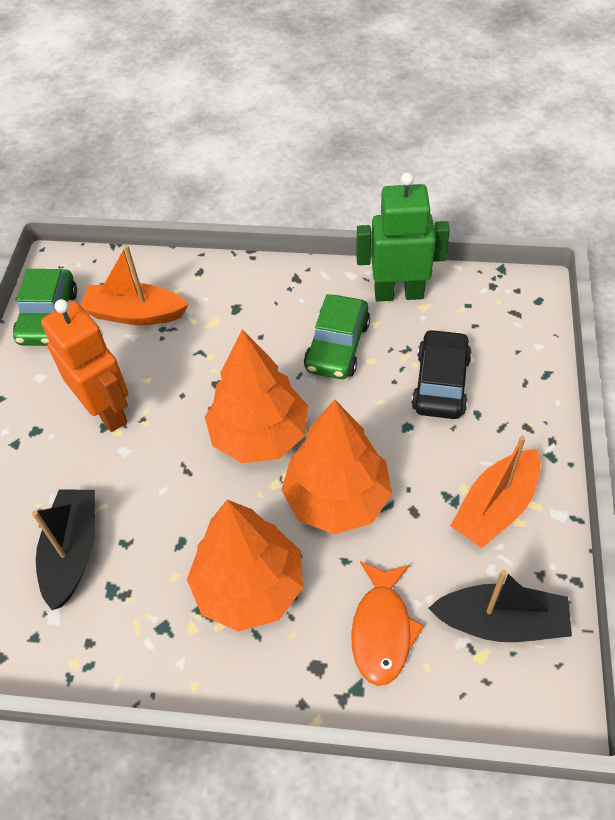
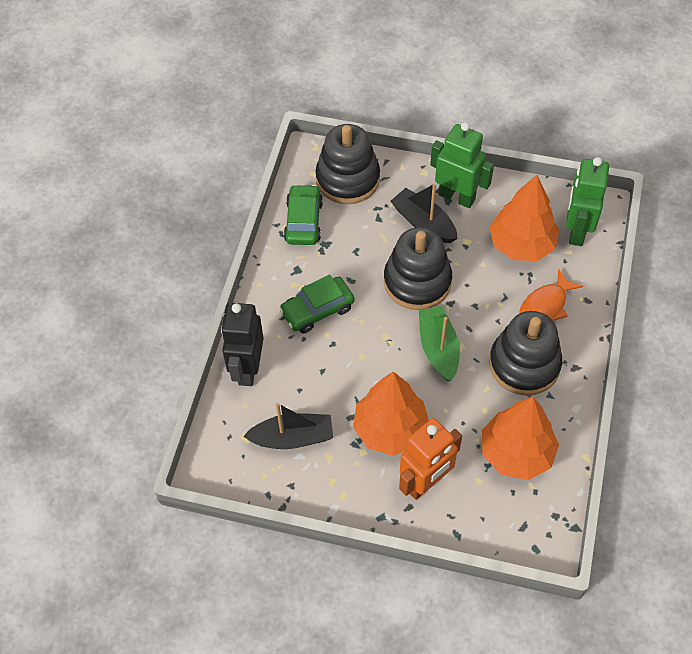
black car: [411,329,472,419] = 1 -> none = 0
black robot: none = 0 -> [221,303,264,386] = 1
black stacking toy: none = 0 -> [315,124,380,204] [384,227,452,310] [489,311,562,395] = 3
green boat: none = 0 -> [419,306,460,381] = 1
green robot: [356,172,450,301] = 1 -> [430,122,494,208] [566,157,609,246] = 2
orange boat: [81,245,189,325] [450,436,541,548] = 2 -> none = 0

